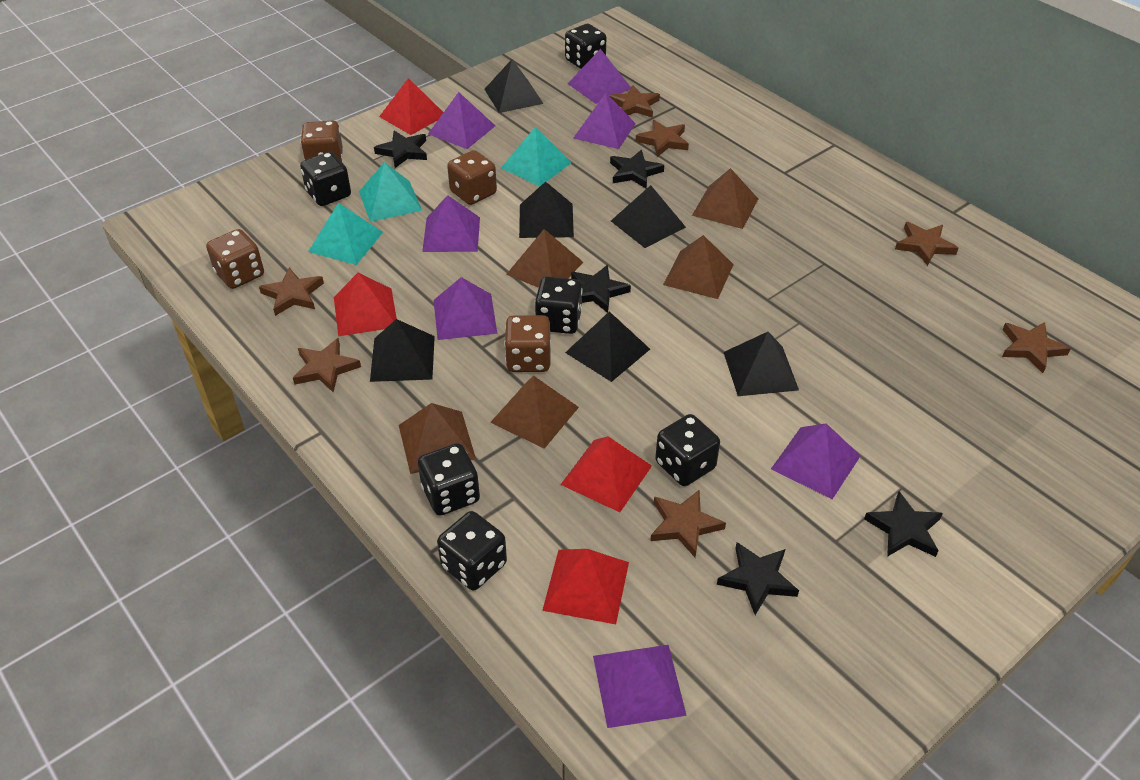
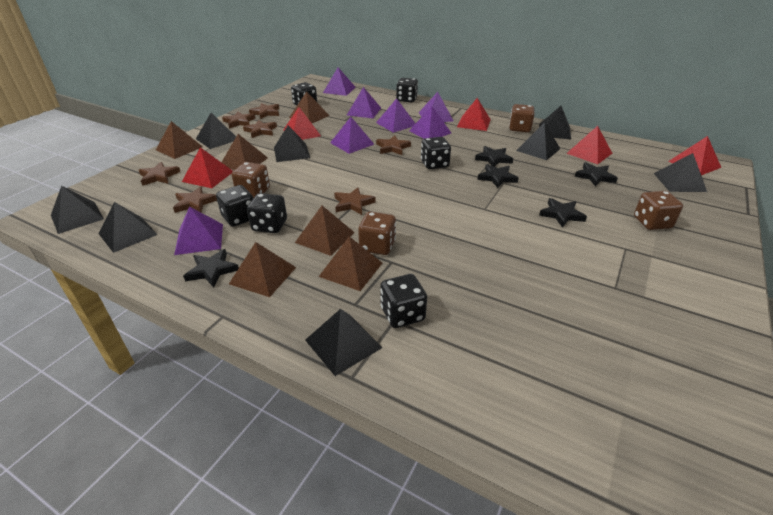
black pyramid: [370,319,435,382] [484,59,544,113] [519,182,574,238] [565,311,650,382] [611,185,686,248] [724,332,799,396] = 6 -> [51,186,104,234] [98,202,158,253] [196,113,236,149] [274,125,310,162] [305,309,382,376] [516,122,560,160] [539,106,571,140] [654,153,707,192] = 8
brown pyramid: [399,403,476,474] [490,375,579,449] [506,229,583,288] [663,235,734,299] [692,168,758,229] = 5 -> [156,121,203,159] [221,134,268,170] [229,242,296,297] [289,92,329,123] [295,206,355,256] [319,236,382,291] = 6
red pyramid: [334,273,397,336] [379,78,443,135] [542,549,629,624] [560,436,652,512] = 4 -> [182,147,233,188] [283,107,321,140] [457,98,491,131] [566,126,612,164] [669,136,721,175] = 5
turquoise pyramid: [308,203,383,265] [359,162,422,222] [501,127,571,186] = 3 -> none = 0

